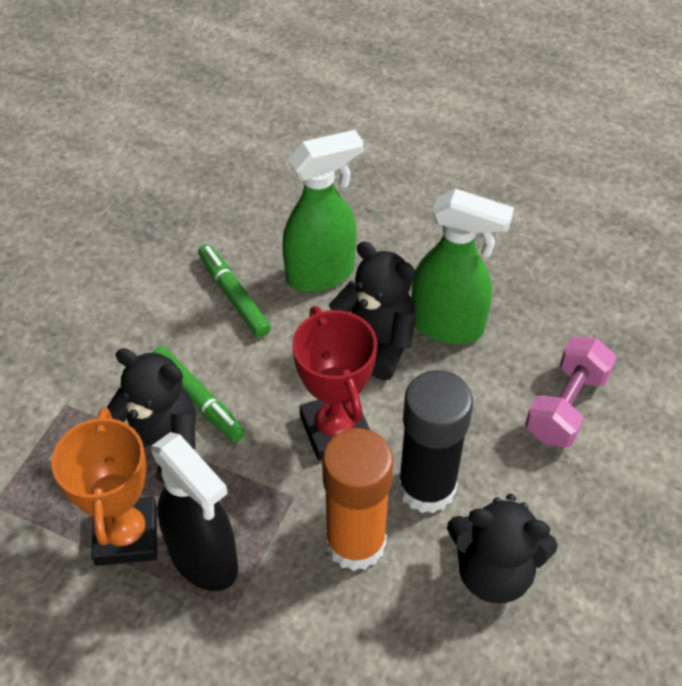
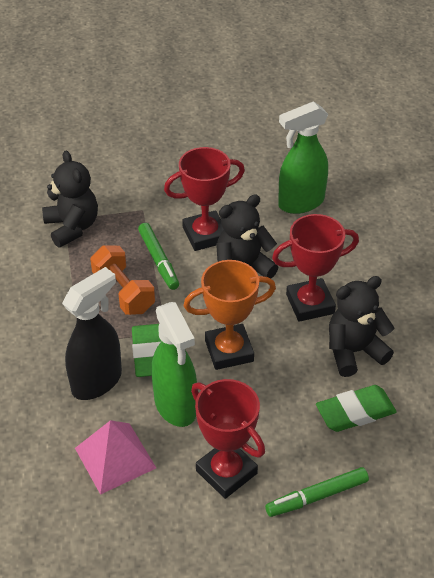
black glue stick: [398,370,473,513] = 1 -> none = 0
green eraser: none = 0 -> [132,324,161,377] [316,385,397,432] = 2
orange dumbbell: none = 0 -> [90,245,155,315] = 1
orange glue stick: [322,428,393,571] = 1 -> none = 0
pink dumbbell: [525,337,617,448] = 1 -> none = 0
pink pyramid: none = 0 -> [75,420,156,495] = 1
red trophy: [292,306,377,461] = 1 -> [164,147,245,251] [191,379,265,499] [272,214,359,322] = 3

